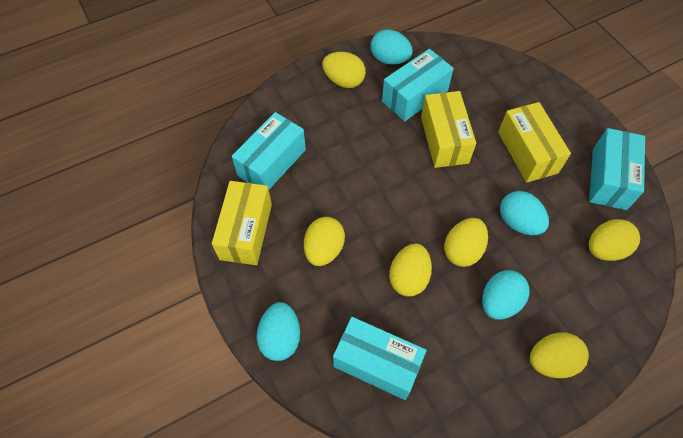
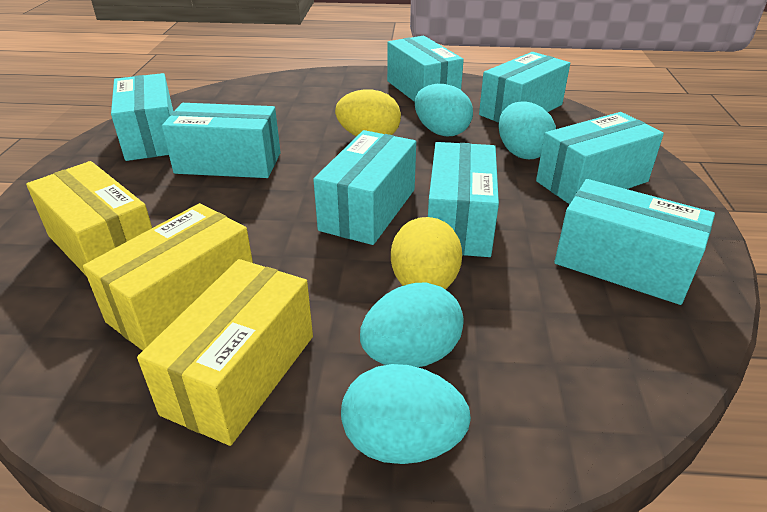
turquoise box: [232,112,306,189] [333,317,426,400] [382,49,454,122] [589,128,645,210] = 4 -> [111,73,173,161] [162,103,281,178] [313,130,416,245] [387,36,464,102] [428,142,499,257] [479,52,570,123] [536,112,664,204] [554,179,715,305] = 8
yellow egg: [304,217,345,266] [322,52,366,88] [389,244,432,296] [444,218,488,267] [530,332,589,378] [589,219,640,261] = 6 -> [335,89,401,137] [391,217,462,289] = 2

